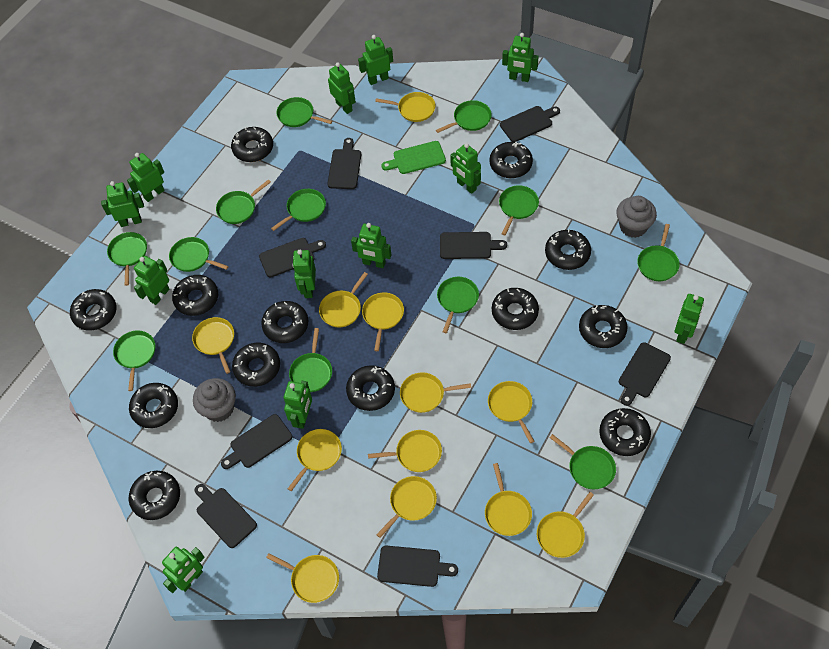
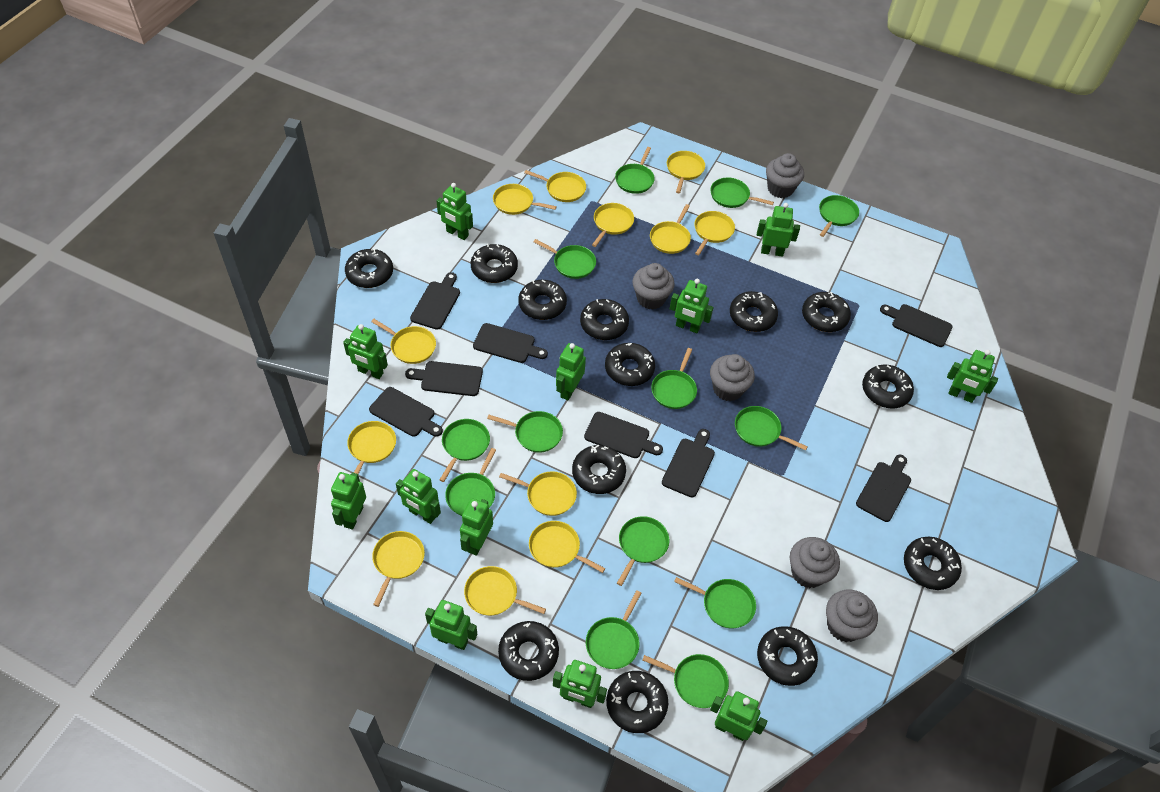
green cutting board: [381,141,446,174] = 1 -> none = 0
green pan: [107,232,147,286] [113,330,155,391] [169,237,228,272] [216,179,271,224] [271,189,326,231] [276,97,332,127] [289,328,332,392] [436,100,492,133] [437,277,479,333] [499,185,539,235] [550,434,616,489] [637,224,680,281] = 12 -> [439,419,490,482] [445,448,496,516] [487,411,563,453] [534,239,596,279] [586,590,641,669] [615,147,655,194] [617,516,669,586] [642,654,729,708] [651,348,697,409] [674,577,756,628] [710,178,774,208] [735,406,808,451] [819,195,859,237] = 13
grey cupcake: [193,378,236,422] [616,196,657,238] = 2 -> [632,263,675,310] [710,354,755,401] [766,153,804,198] [790,537,840,588] [826,590,878,642] = 5

